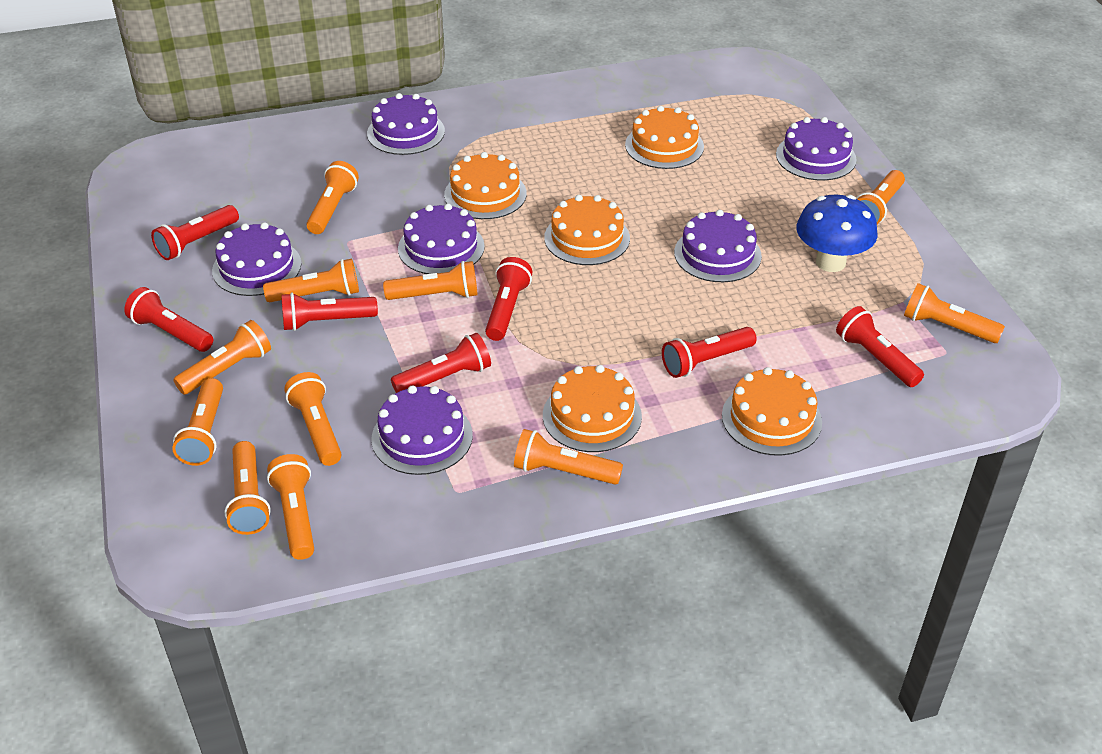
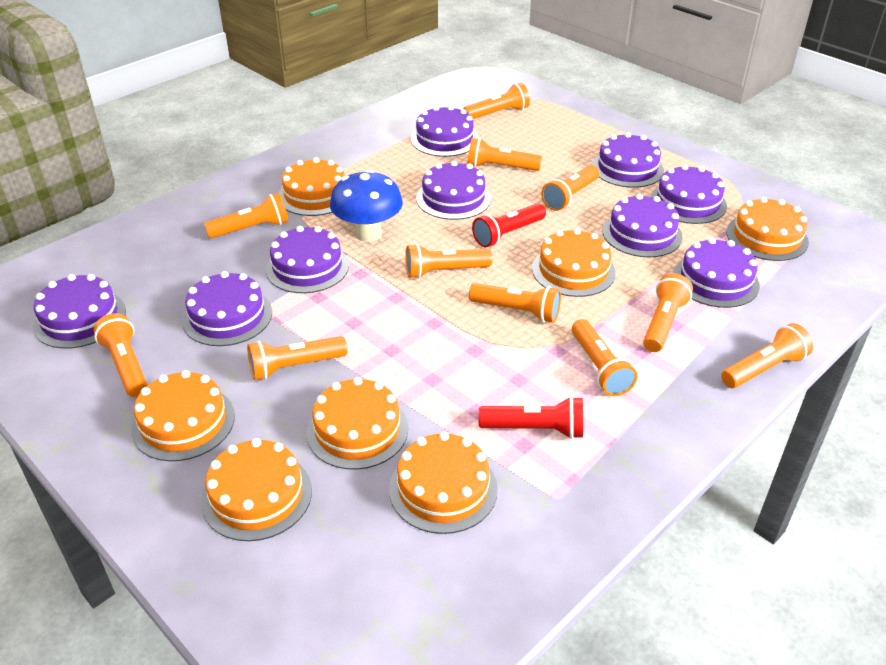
orange cake: [444,152,527,219] [543,365,642,452] [544,195,630,265] [625,106,704,169] [722,367,822,456] = 5 -> [131,370,235,461] [201,438,312,541] [279,157,345,216] [306,377,408,470] [389,432,498,534] [532,228,616,297] [726,197,809,261] = 7
purple cake: [212,222,301,296] [367,93,445,155] [371,386,473,475] [398,203,485,274] [674,210,762,282] [776,117,857,181] = 6 -> [33,274,126,349] [182,271,272,346] [266,226,349,293] [411,105,479,157] [416,161,491,220] [592,132,664,188] [603,194,683,258] [650,164,727,224] [673,238,760,308] = 9
red flashlight: [124,287,213,352] [151,205,239,260] [281,292,378,331] [391,333,491,393] [485,257,532,341] [662,327,757,378] [836,306,924,387] = 7 -> [472,203,546,247] [478,396,583,439] = 2

